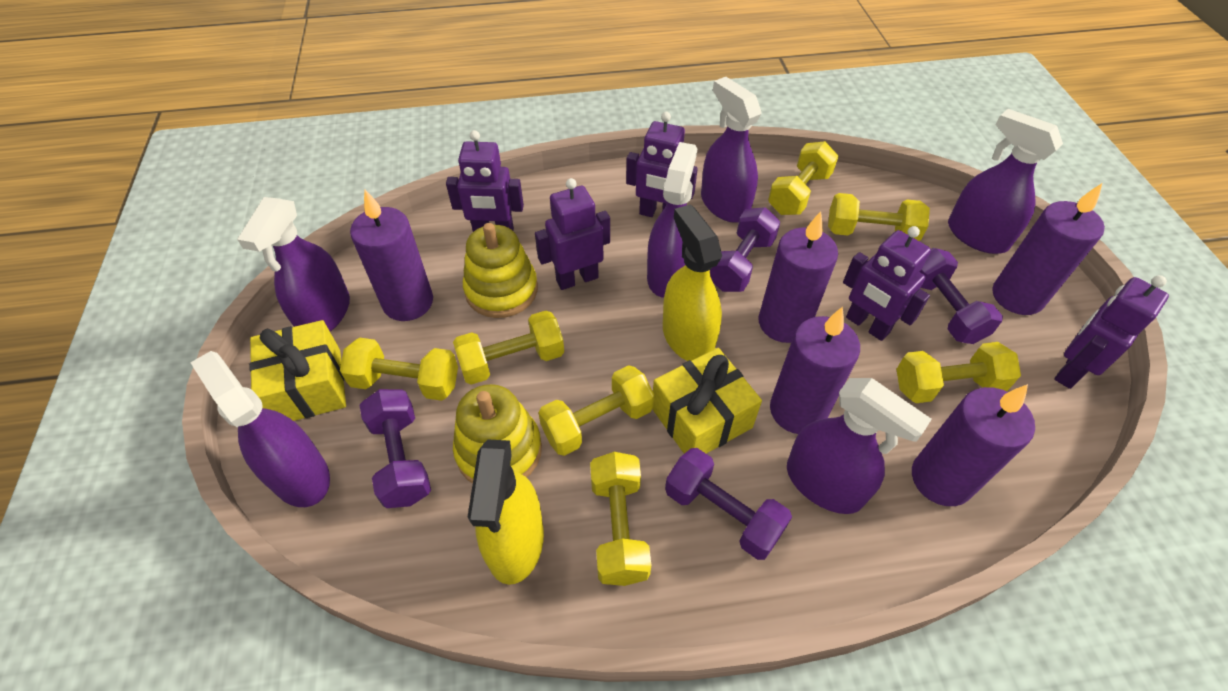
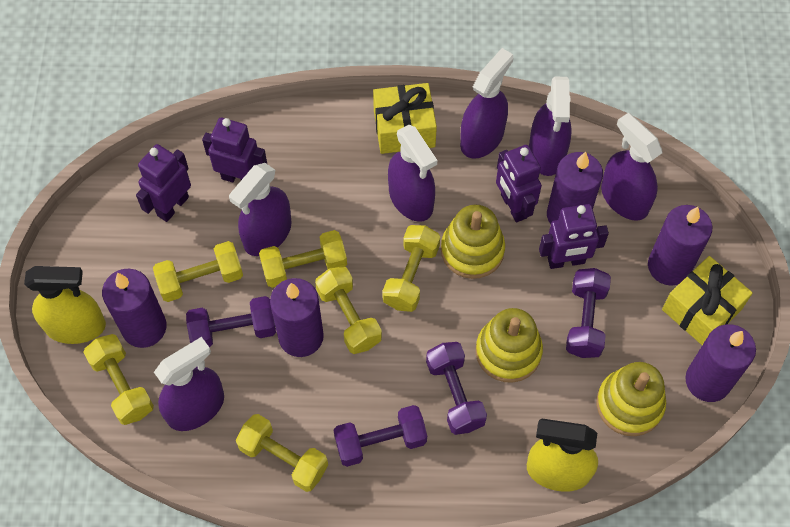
purple robot: [446,130,524,232] [535,178,610,290] [626,112,698,217] [843,226,931,341] [1054,275,1169,389] = 5 -> [136,144,191,222] [202,118,267,182] [496,145,542,222] [539,204,609,269] = 4
yellow dumbbell: [340,338,458,401] [453,310,564,385] [538,365,654,456] [590,452,651,586] [768,141,839,215] [828,193,930,241] [896,342,1021,403] = 7 -> [83,334,154,425] [153,241,243,302] [236,414,328,492] [259,230,347,288] [315,266,382,354] [382,225,440,312] = 6
yellow stacking toy: [453,384,542,483] [463,223,538,318] = 2 -> [441,205,505,279] [476,308,543,383] [596,362,666,436] = 3

